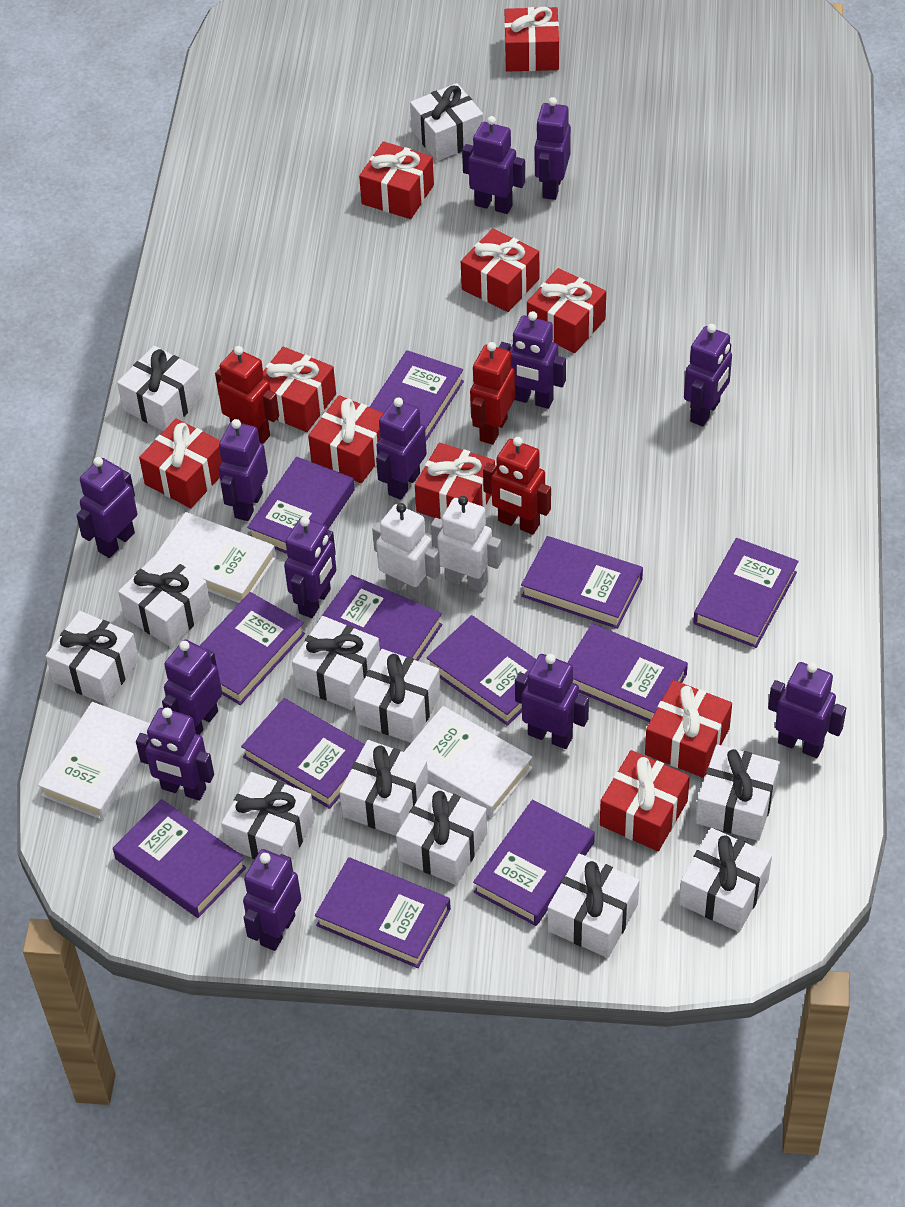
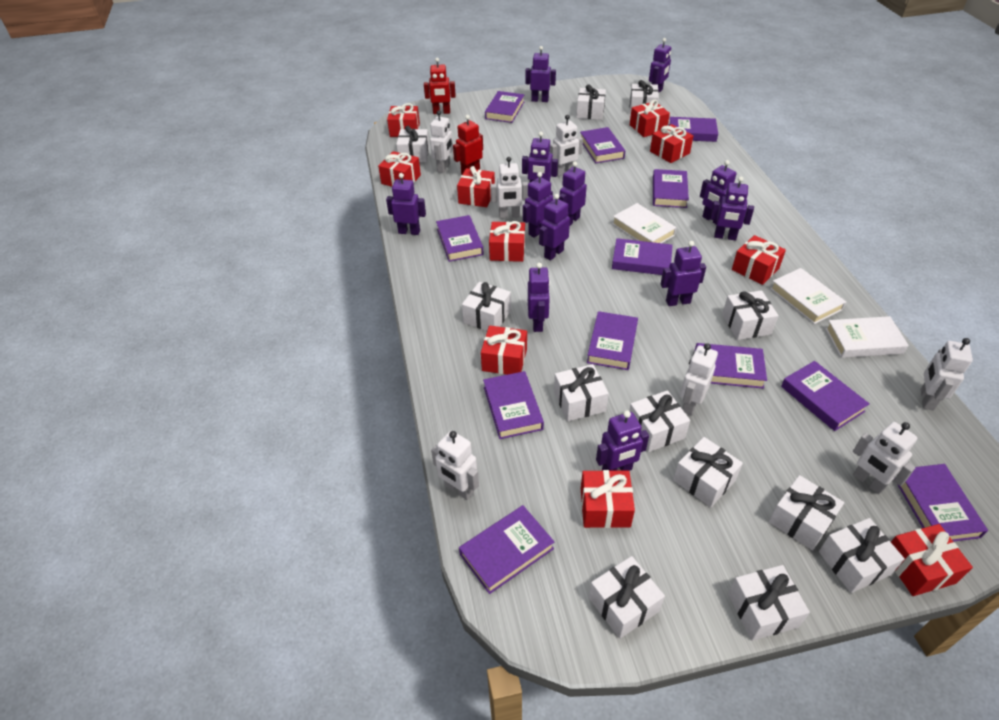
purple robot: [76,457,137,558] [136,708,214,801] [162,639,222,735] [219,419,268,521] [243,849,301,951] [284,517,336,618] [376,397,427,500] [462,116,525,214] [498,311,566,409] [515,654,589,749] [535,97,571,200] [684,324,732,427] [768,662,846,758] = 13 -> [386,173,426,235] [522,132,558,183] [523,172,553,238] [525,46,556,102] [528,263,550,332] [539,194,570,261] [559,161,587,226] [596,410,649,471] [649,38,671,94] [661,241,706,306] [700,160,737,224] [710,176,754,240] = 12
red robot: [215,346,279,444] [470,342,515,445] [483,437,551,535] = 3 -> [424,58,456,114] [453,115,483,175] = 2
white robot: [372,503,440,601] [431,496,502,593] = 2 -> [430,110,453,173] [431,431,479,500] [491,157,528,219] [550,115,583,177] [680,343,718,415] [853,422,917,494] [921,338,973,411] = 7

